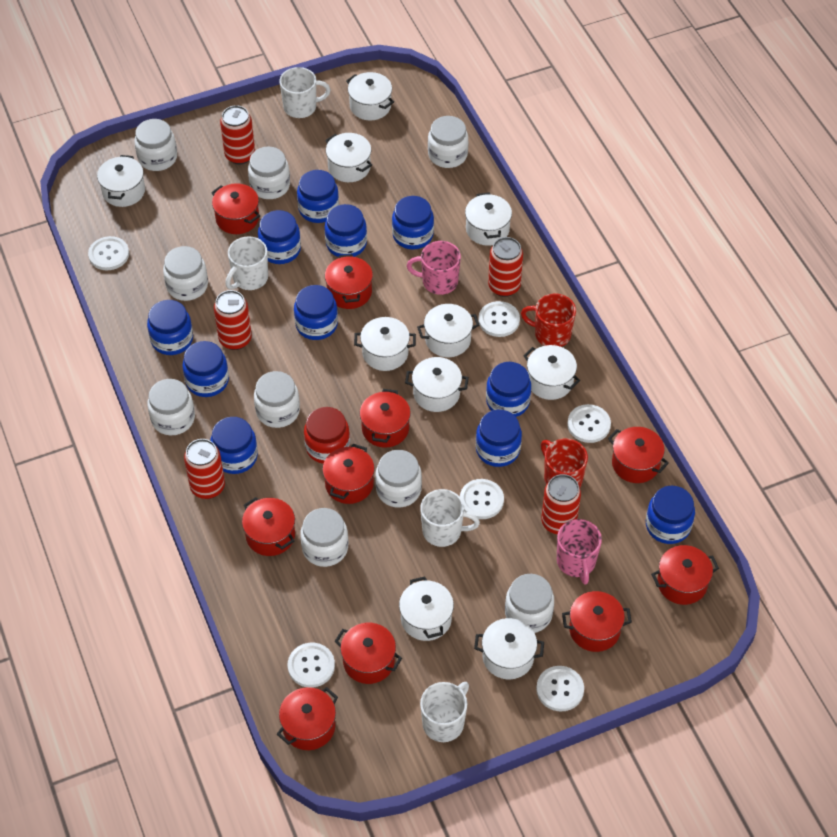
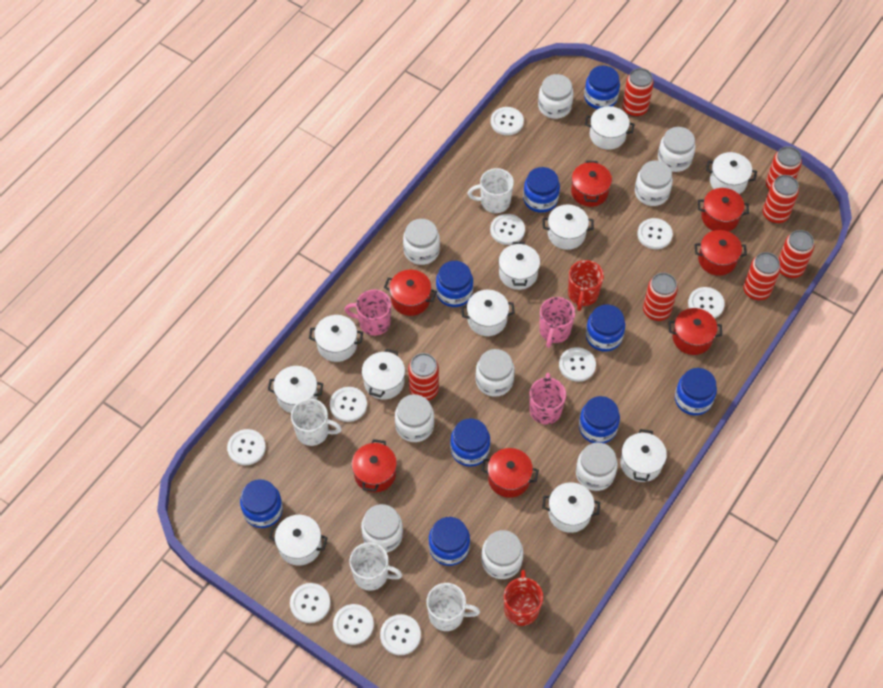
blue jar: [147,300,193,355] [182,341,229,397] [210,417,258,474] [258,210,301,264] [294,285,338,340] [297,170,339,223] [325,204,367,257] [392,196,434,249] [476,410,522,467] [486,362,531,417] [646,486,695,544] = 11 -> [240,479,283,528] [429,517,470,566] [436,261,473,307] [450,418,490,467] [523,167,560,213] [579,396,620,443] [584,65,620,109] [586,305,625,352] [675,368,717,415] = 9
pink mug: [407,241,461,295] [557,519,602,584] = 2 -> [344,289,391,336] [529,373,566,424] [539,297,575,348] = 3
red can: [184,439,225,499] [214,290,252,350] [220,106,255,165] [488,237,523,297] [541,474,581,534] = 5 -> [408,353,439,401] [622,68,654,117] [643,273,678,321] [743,252,781,301] [763,175,799,224] [766,146,802,189] [778,230,814,278] = 7
red jar: [304,407,350,464] = 1 -> none = 0
red pot: [211,183,260,234] [242,497,295,556] [277,687,338,750] [322,444,375,504] [325,254,373,309] [335,623,402,684] [360,389,411,448] [562,591,632,652] [608,427,669,483] [651,545,719,605] = 10 -> [351,439,397,492] [384,270,437,316] [481,448,539,498] [571,160,612,207] [669,308,722,355] [695,230,747,276] [698,188,749,232] = 7
white button: [88,236,129,270] [288,643,335,688] [460,479,504,519] [478,301,520,337] [536,666,584,711] [567,404,611,443] = 6 -> [227,429,266,465] [290,583,330,623] [330,387,367,422] [333,604,374,645] [380,614,421,655] [490,214,525,245] [491,107,524,135] [559,347,596,382] [637,218,673,249] [688,287,725,319] = 10
white pot: [97,155,145,207] [325,133,372,182] [346,72,394,121] [354,317,416,371] [399,576,454,641] [405,357,469,412] [417,304,480,357] [465,192,512,246] [474,618,544,679] [523,345,580,400] = 10 -> [268,366,323,413] [269,515,328,566] [309,315,363,362] [362,349,405,400] [461,290,515,336] [499,242,540,290] [542,482,600,533] [543,205,594,250] [585,106,635,150] [620,429,667,482] [706,152,757,194] = 11

